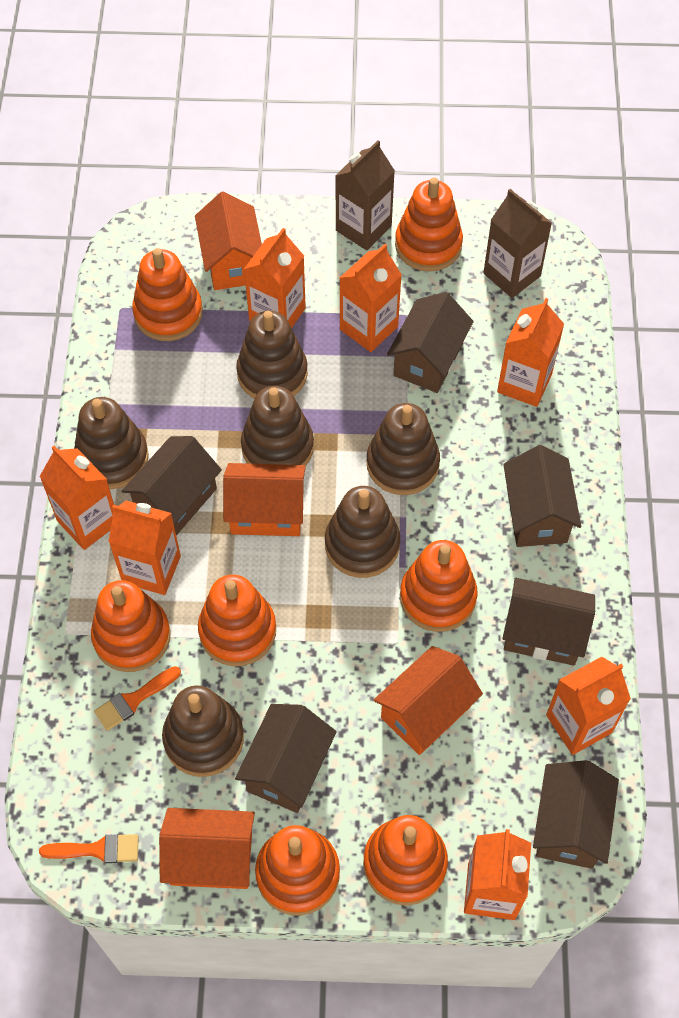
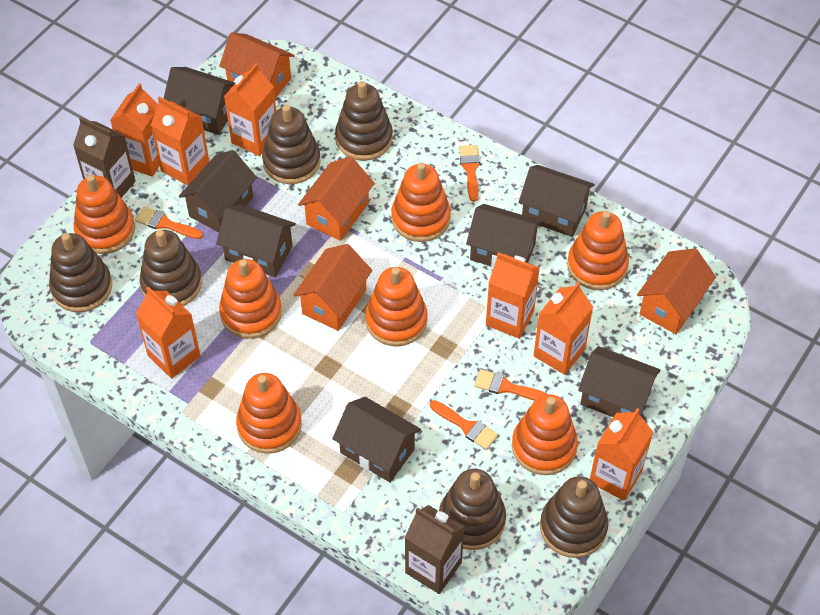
brown house: [122,436,222,536] [235,704,337,813] [387,292,474,393] [502,578,595,666] [503,445,581,547] [533,760,619,869] = 6 -> [163,67,235,135] [179,150,257,232] [216,204,296,277] [332,397,421,482] [466,204,542,268] [519,165,595,237] [578,346,661,417] = 7
orange brush: [39,834,139,863] [94,666,181,731] = 2 -> [135,207,203,239] [430,400,498,450] [459,145,480,202] [474,369,547,401] = 4

